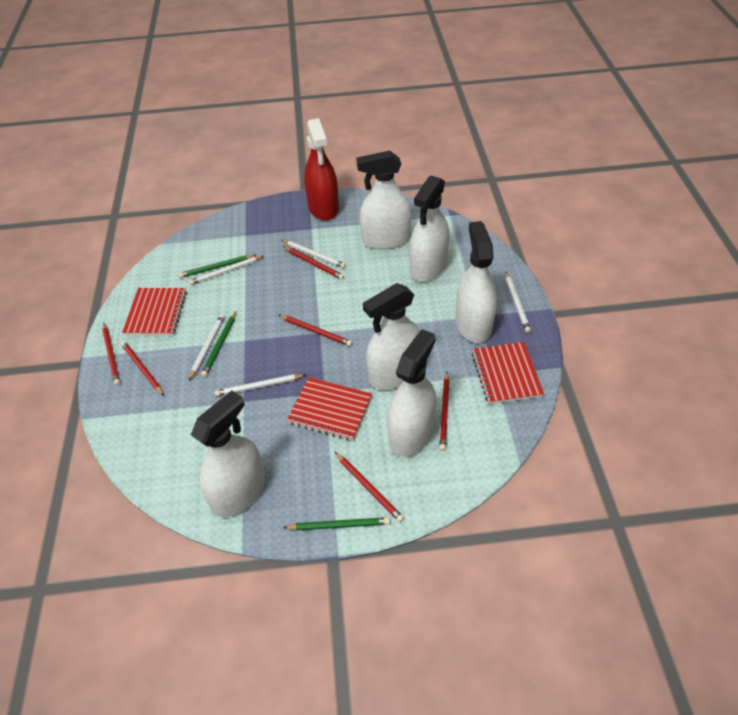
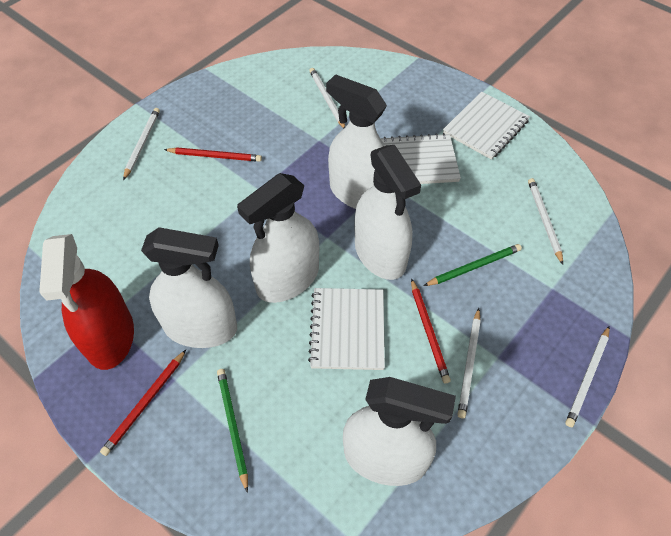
green pencil: [179,255,256,278] [201,311,236,377] [283,517,390,531] = 3 -> [217,369,248,493] [424,244,522,286] = 2
red notebook: [122,288,187,336] [287,377,372,441] [471,342,544,404] = 3 -> none = 0
red pencil: [102,323,120,385] [121,341,164,396] [279,315,352,346] [283,246,344,280] [335,452,404,522] [439,372,450,451] = 6 -> [100,350,186,456] [164,147,262,162] [411,278,451,384] = 3
white notebook: none = 0 -> [308,288,385,370] [380,133,461,184] [443,92,530,160] = 3
white spray bottle: [191,390,265,517] [356,150,411,250] [363,283,420,390] [387,329,437,457] [410,176,449,282] [455,221,497,343] = 6 -> [141,227,237,348] [237,173,319,303] [326,74,387,209] [343,377,456,486] [355,145,421,280] = 5

